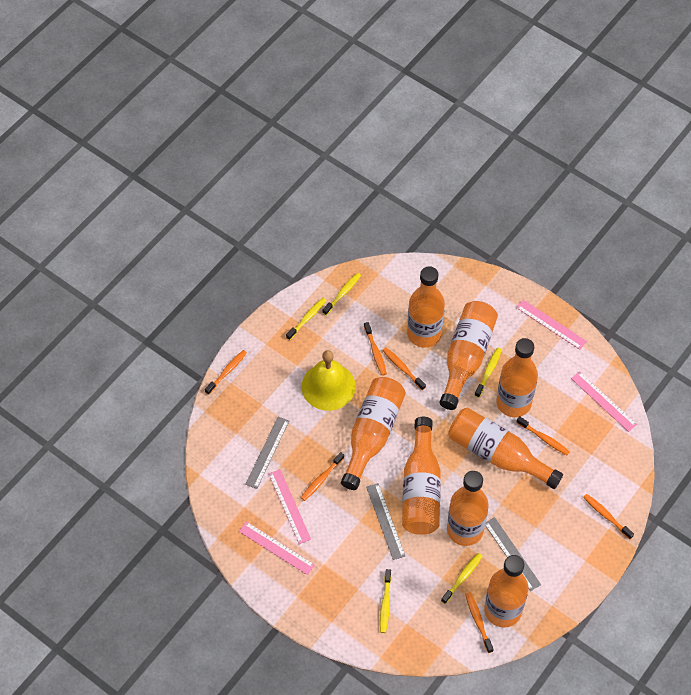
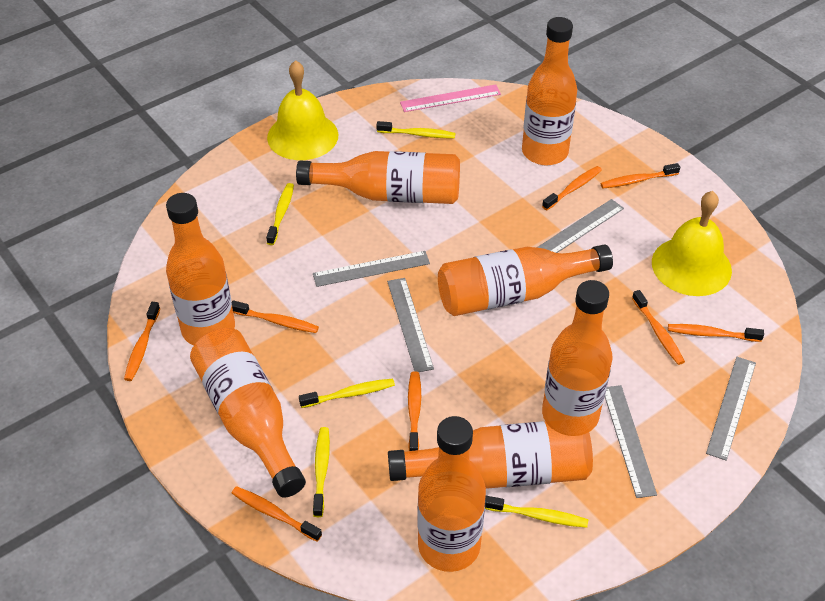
grey ruler: [245,417,289,489] [366,483,405,560] [485,517,541,591] = 3 -> [313,251,430,287] [387,278,434,372] [537,199,624,253] [605,385,657,498] [706,357,756,461] = 5
orange toothbrush: [205,350,247,395] [301,452,344,501] [364,322,387,376] [383,348,426,390] [465,592,494,653] [516,416,570,455] [583,494,634,539] = 7 -> [124,302,160,381] [232,300,319,333] [232,486,322,542] [408,371,421,451] [542,166,602,210] [600,163,680,189] [632,290,685,365] [668,324,764,342] = 8
pink ruler: [239,521,315,575] [269,469,311,544] [516,300,587,350] [571,371,637,432] = 4 -> [400,84,501,112] = 1
yellow bell: [301,350,356,411] = 1 -> [267,60,338,160] [652,191,732,296] = 2

